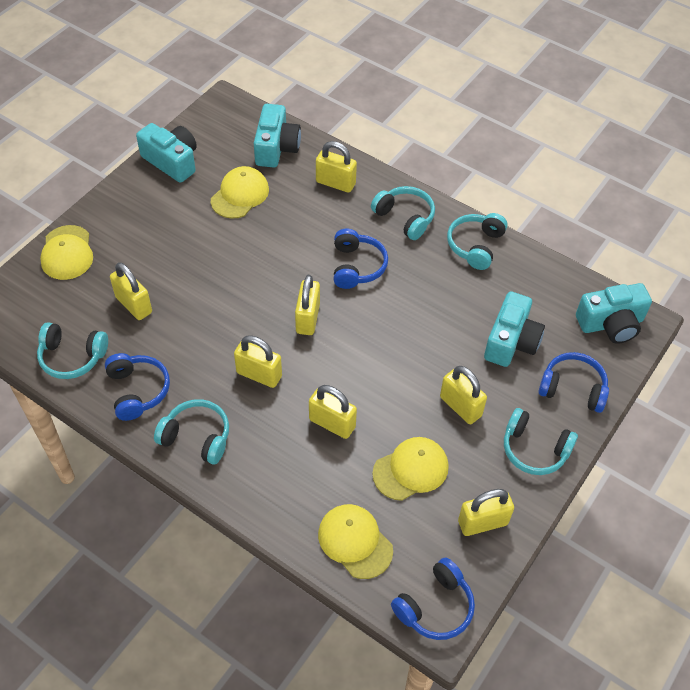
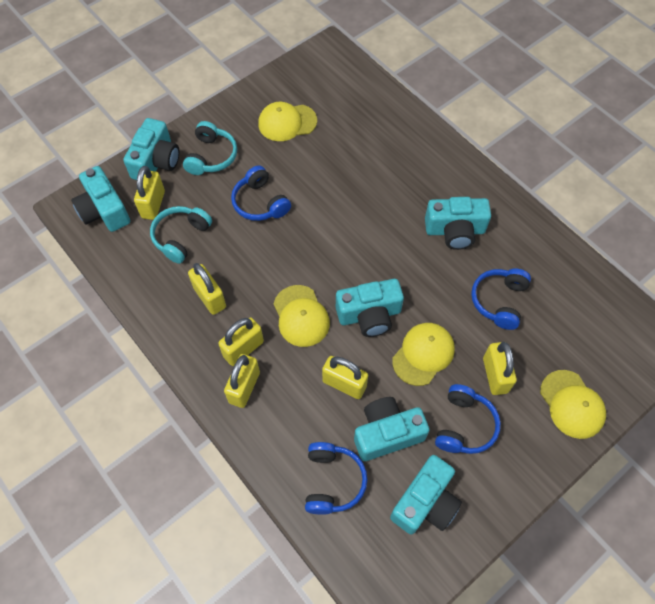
turquoise camera: [136,123,197,183] [254,104,301,168] [484,291,545,367] [576,283,652,344] = 4 -> [71,166,130,232] [123,118,179,180] [336,279,404,337] [354,397,430,461] [390,455,462,534] [425,197,491,250] = 6
turquoise headphones: [37,322,108,379] [154,399,229,464] [371,186,435,240] [447,213,508,270] [504,408,578,475] = 5 -> [150,206,212,264] [183,121,237,175] = 2
yellow padlock: [110,262,152,320] [234,336,282,388] [295,275,320,335] [309,385,357,439] [316,141,357,193] [440,366,487,424] [458,489,514,536] = 7 -> [134,166,165,220] [188,263,226,315] [218,317,264,366] [224,354,260,408] [322,356,368,399] [483,342,517,395] = 6

